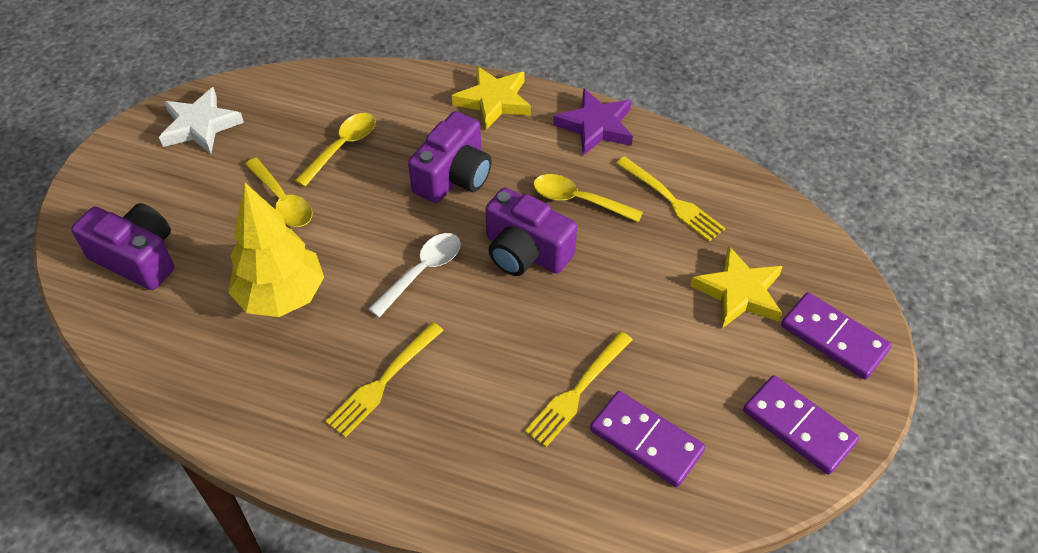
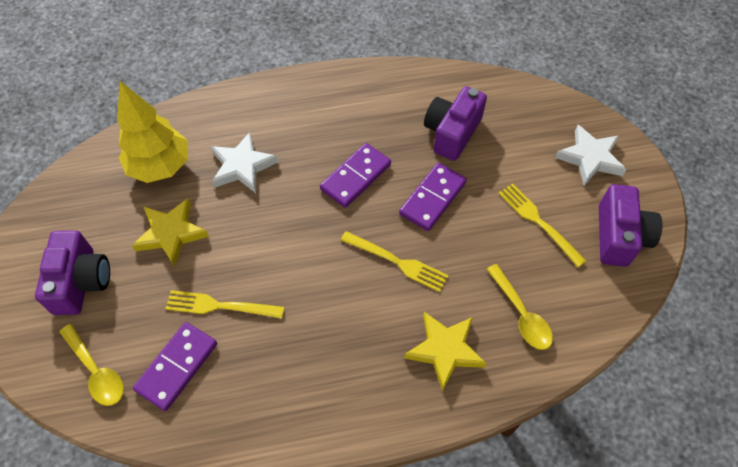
purple star: [553,89,633,156] = 1 -> none = 0
white spoon: [368,233,461,318] = 1 -> none = 0
white star: [159,87,244,154] = 1 -> [211,132,278,193] [555,125,626,186] = 2
yellow spoon: [245,158,313,227] [294,113,376,187] [533,174,643,223] = 3 -> [60,324,124,406] [487,264,553,350] = 2

